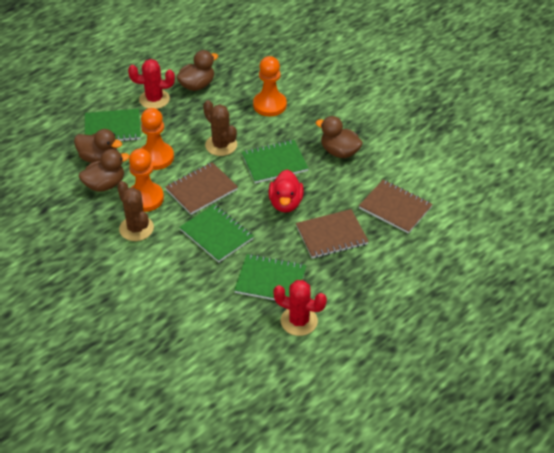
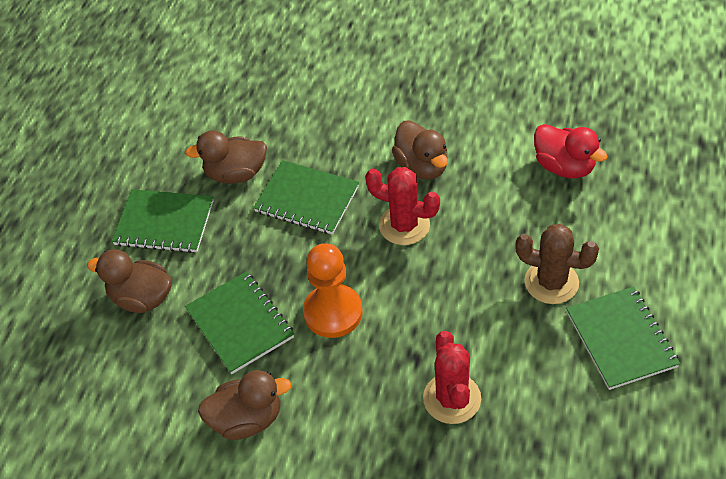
brown cactus: [117,181,154,241] [203,100,237,156] = 2 -> [515,224,599,304] = 1
brown notebook: [165,162,238,215] [296,209,369,258] [359,180,433,234] = 3 -> none = 0
orange pawn: [129,149,164,212] [141,108,174,170] [253,56,287,116] = 3 -> [303,243,362,338] = 1

